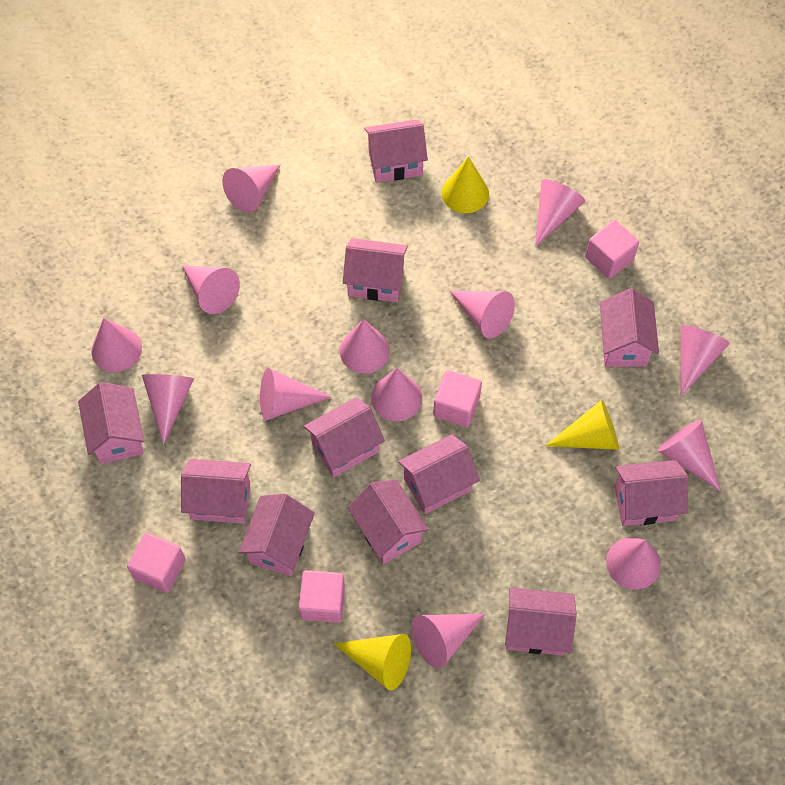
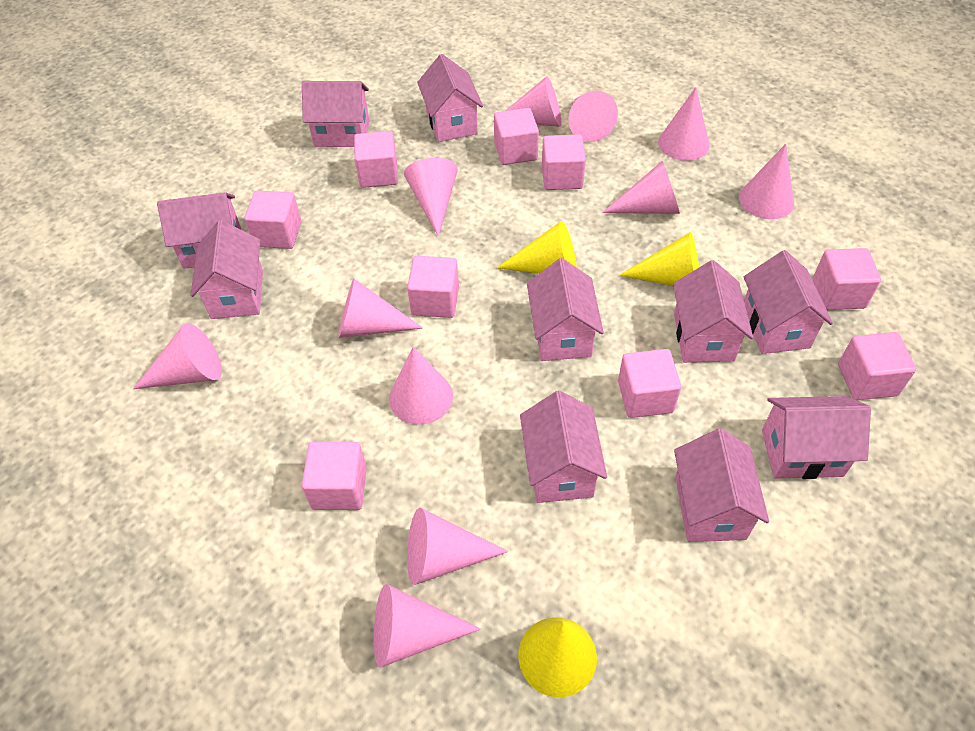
pink cone: [92,318,142,372] [142,374,194,445] [182,265,240,314] [222,165,280,213] [260,368,331,420] [340,319,390,374] [371,368,422,421] [411,614,485,669] [450,291,515,339] [535,179,585,247] [606,538,661,590] [657,420,721,491] [681,325,730,396] = 13 -> [133,323,222,389] [338,278,423,338] [374,584,481,668] [389,347,453,425] [404,158,458,237] [407,508,509,585] [493,76,561,127] [569,91,618,142] [602,161,680,214] [658,87,709,161] [739,144,794,219] = 11
pink cube: [127,532,186,593] [299,570,345,623] [433,370,482,427] [585,220,639,279] = 4 -> [244,191,301,249] [302,442,367,510] [354,131,398,188] [407,256,459,318] [494,108,539,165] [542,135,586,190] [618,349,681,418] [813,248,881,310] [838,332,916,400] = 9
pink house: [78,382,144,464] [181,459,251,524] [238,494,315,576] [304,397,385,477] [343,238,408,302] [347,479,429,564] [364,119,428,183] [398,434,480,514] [505,587,577,655] [600,288,659,367] [614,460,688,526] = 11 -> [157,192,241,269] [190,220,263,319] [302,81,370,147] [417,54,483,142] [520,391,607,503] [527,258,604,361] [673,260,753,363] [674,428,769,542] [744,250,833,354] [762,396,871,479] = 10

